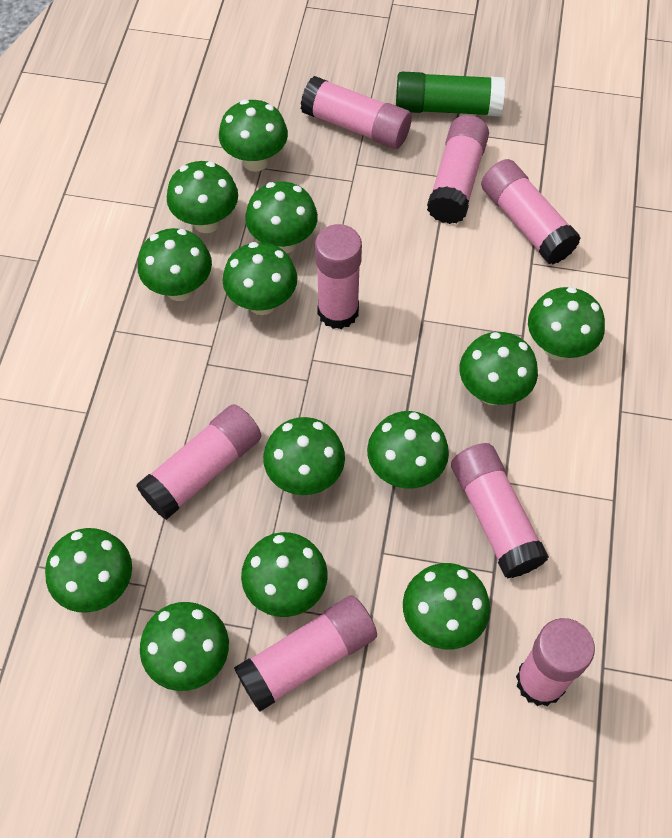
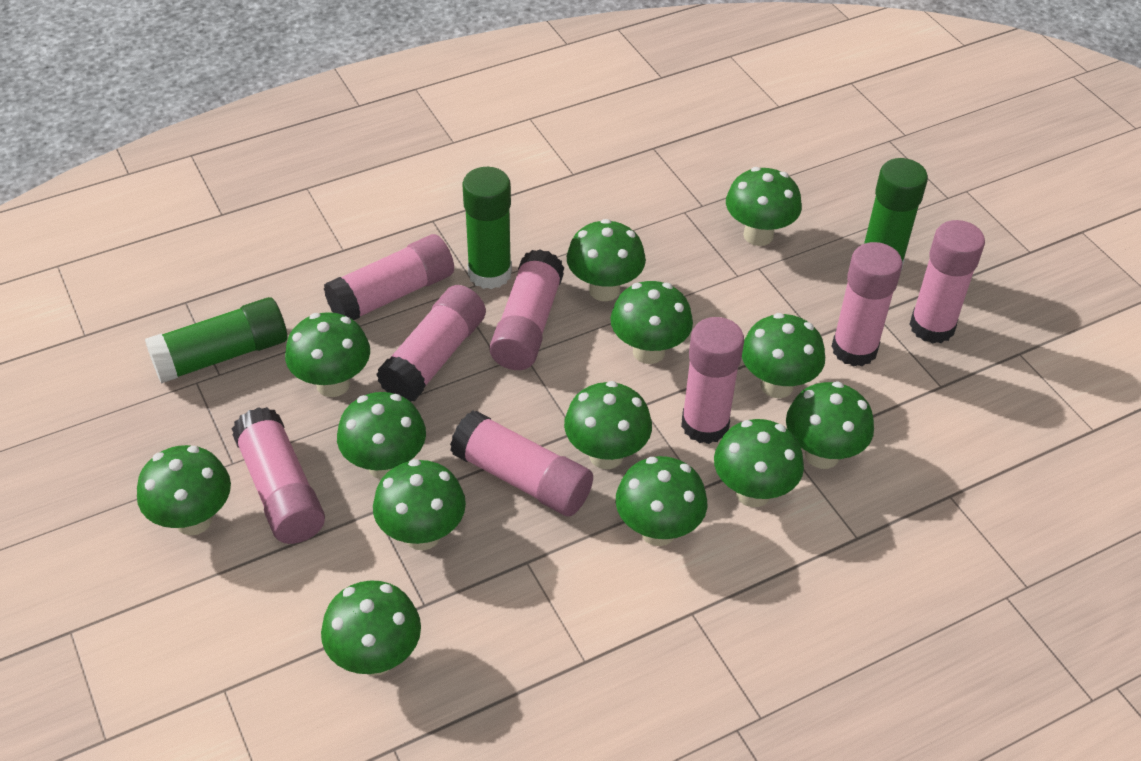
green glue stick: [396,71,505,117] = 1 -> [145,297,287,384] [462,167,512,289] [864,158,928,271] = 3

